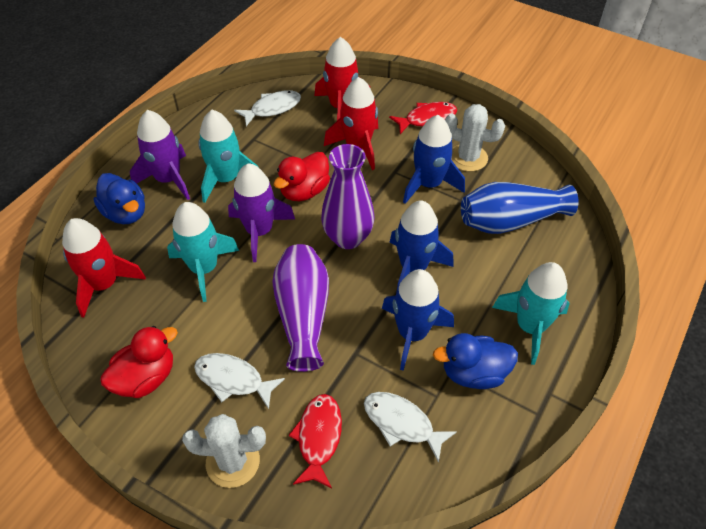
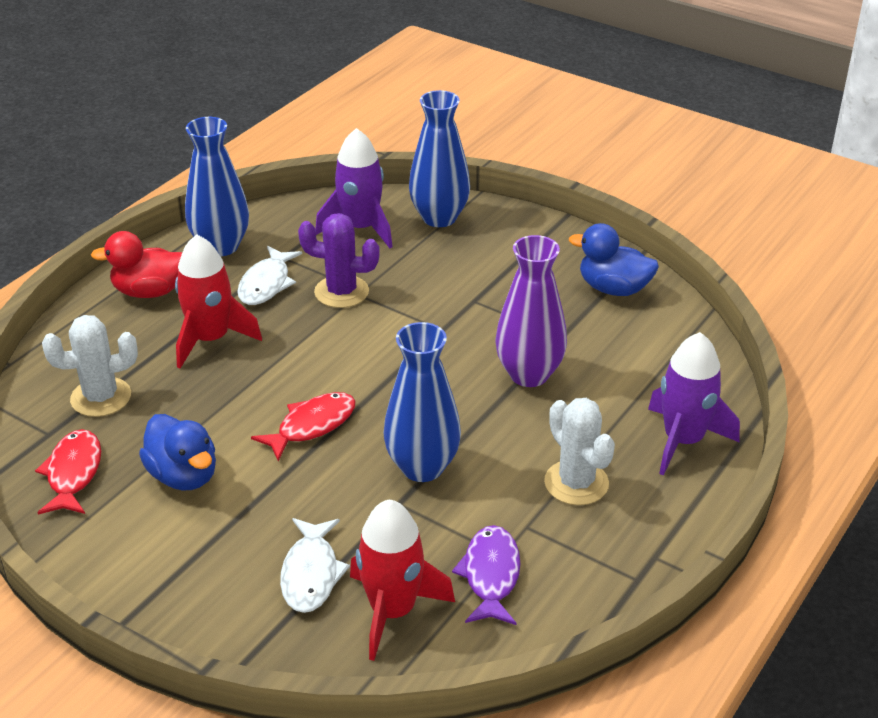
blue rocket: [382,269,454,371] [390,201,454,293] [403,115,465,204] = 3 -> none = 0
blue vase: [461,182,579,234] = 1 -> [185,117,249,256] [383,322,461,482] [409,90,470,227] = 3
purple cactus: none = 0 -> [298,213,380,308] = 1
purple fish: none = 0 -> [452,525,521,625] = 1
purple vase: [272,244,329,372] [321,144,374,249] = 2 -> [495,235,567,387] = 1
red duck: [100,326,178,398] [274,152,330,201] = 2 -> [91,231,182,298] = 1
red rocket: [62,218,146,318] [315,37,370,120] [324,77,378,170] = 3 -> [175,234,262,368] [350,500,455,661] = 2
turquoise rocket: [167,202,239,302] [198,110,258,203] [492,262,570,365] = 3 -> none = 0
white fish: [194,353,285,409] [234,90,301,126] [364,392,457,463] = 3 -> [237,246,302,305] [280,518,350,613] = 2

